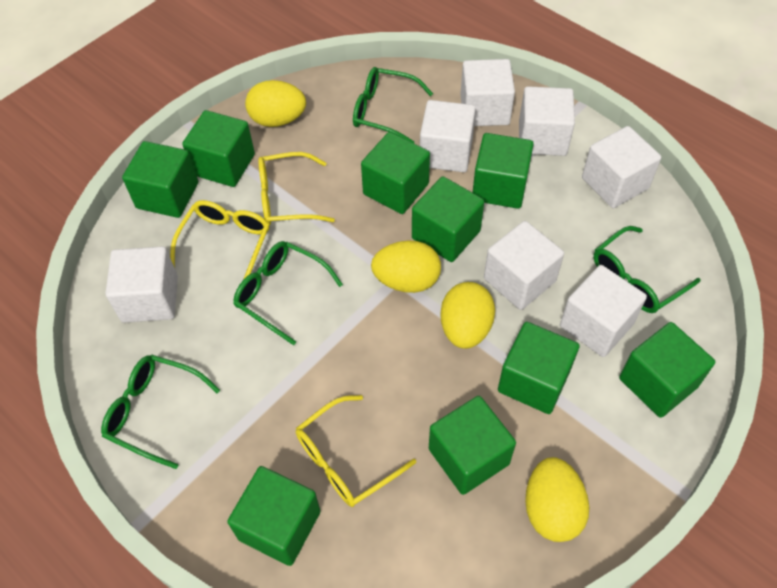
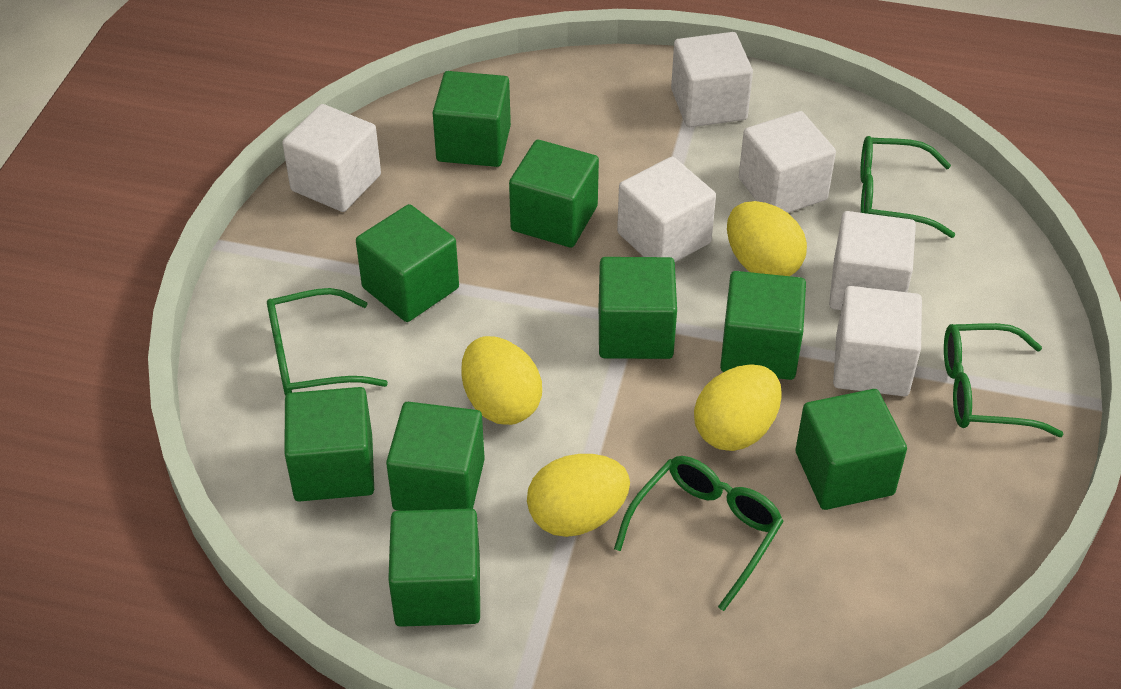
white cube: [105,246,178,323] [420,100,476,172] [460,59,515,126] [484,221,564,310] [519,86,575,156] [560,265,647,357] [582,126,661,208] = 7 -> [282,104,381,212] [617,157,716,262] [671,32,753,127] [739,111,836,213] [829,211,916,310] [833,286,922,396] = 6
yellow glasses: [170,200,269,280] [258,152,335,225] [296,395,416,507] = 3 -> none = 0

